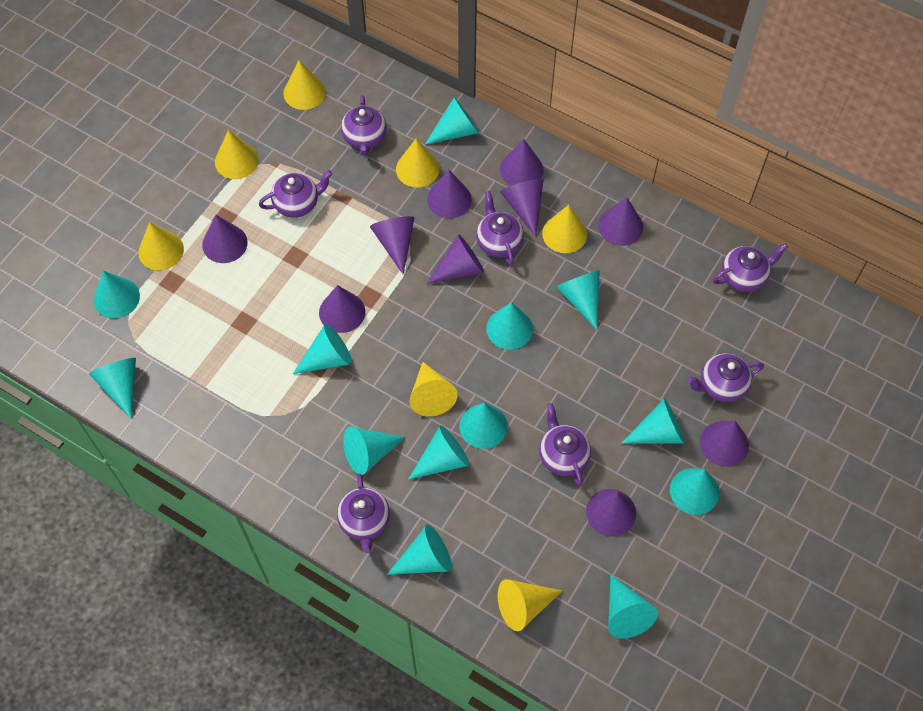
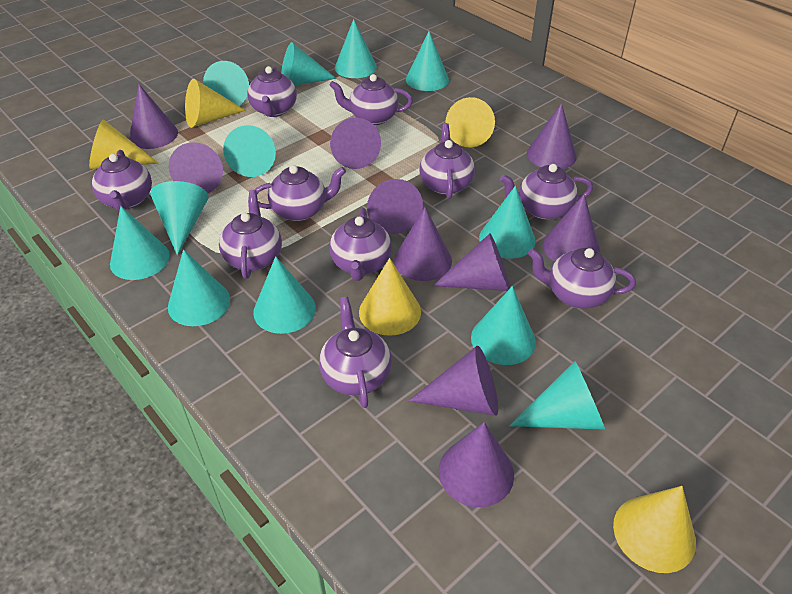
purple teapot: [259,170,332,218] [337,473,390,553] [341,95,387,156] [476,191,524,265] [539,403,591,486] [687,353,764,402] [713,243,788,292] = 7 -> [92,150,152,211] [219,190,282,279] [247,66,297,117] [255,165,346,221] [319,297,392,408] [329,74,413,125] [330,208,392,281] [419,123,475,199] [500,164,593,220] [528,248,636,309] = 10
turquoise cone: [89,358,136,420] [93,271,140,318] [293,324,352,374] [343,427,405,475] [387,525,452,575] [409,425,470,479] [425,97,479,145] [459,403,508,449] [486,302,533,350] [556,270,600,330] [608,574,658,639] [621,398,685,444] [670,468,719,515] = 13 -> [110,206,170,280] [150,181,208,255] [168,249,230,326] [203,61,249,106] [223,125,276,177] [253,256,316,334] [281,42,336,85] [335,19,377,78] [406,31,449,91] [471,286,536,365] [479,186,536,259] [509,361,605,430] = 12
yellow cone: [138,222,184,270] [215,130,259,179] [283,60,326,110] [396,139,440,188] [409,362,457,417] [498,579,562,631] [542,205,587,253] = 7 -> [89,119,159,169] [185,79,246,128] [359,258,421,336] [445,97,495,148] [613,486,696,573] = 5

